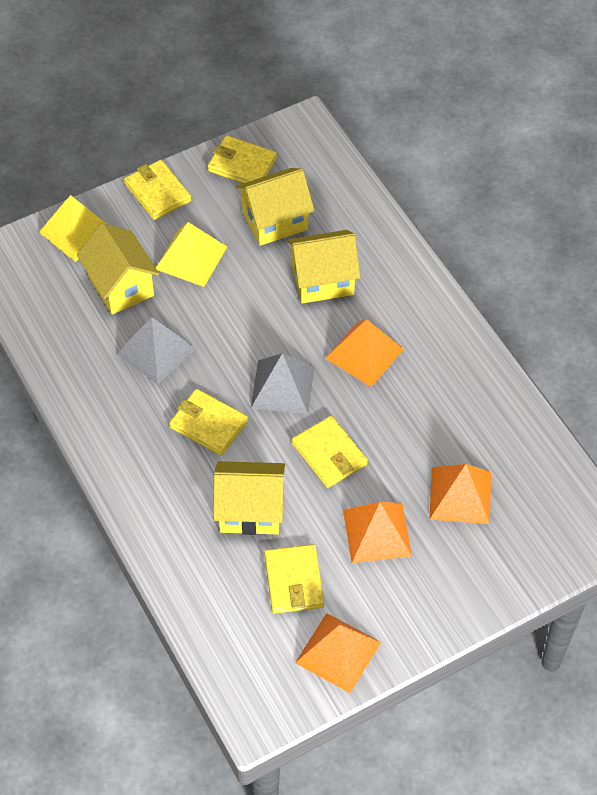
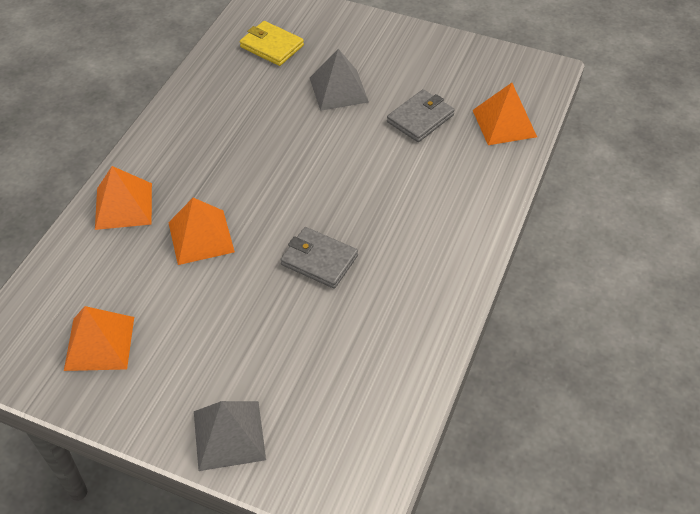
grey wallet: none = 0 -> [280,227,358,289] [387,89,455,142] = 2
yellow house: [77,223,159,315] [213,461,285,535] [236,168,315,246] [287,230,361,304] = 4 -> none = 0
yellow pyramid: [39,195,106,262] [156,222,227,287] = 2 -> none = 0
yellow wallet: [124,160,191,220] [169,389,248,456] [208,135,277,183] [264,544,324,614] [292,415,368,488] = 5 -> [240,21,304,66] = 1

